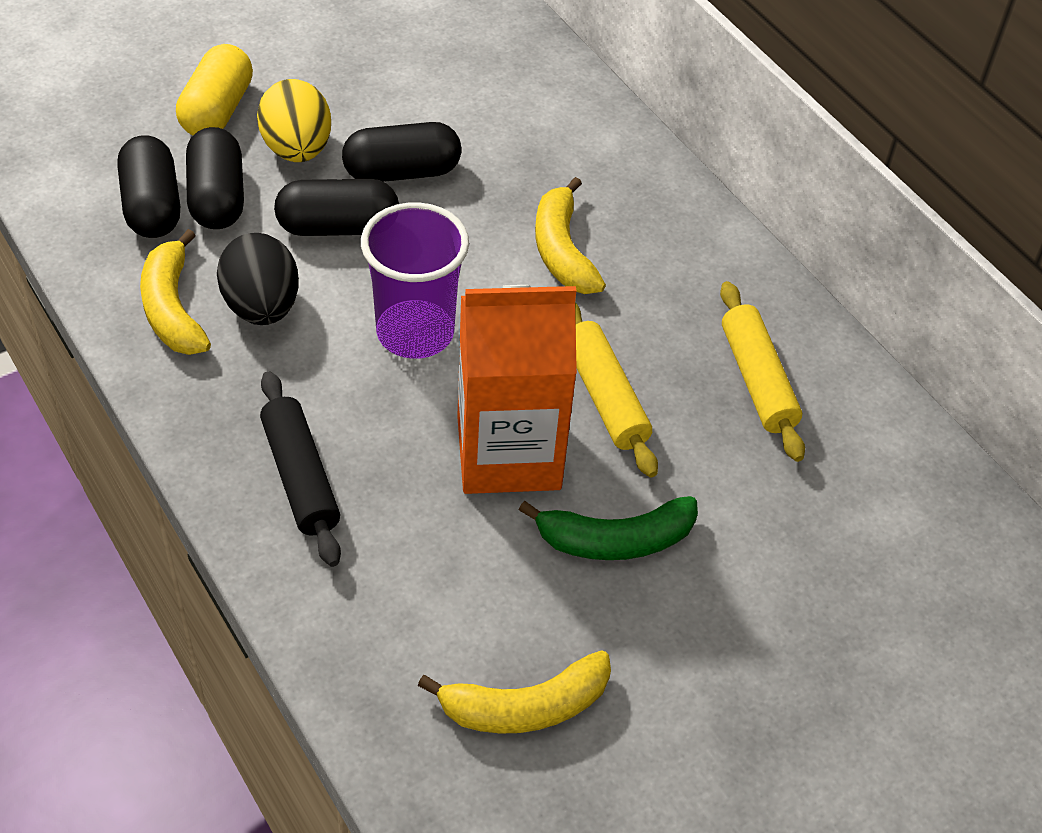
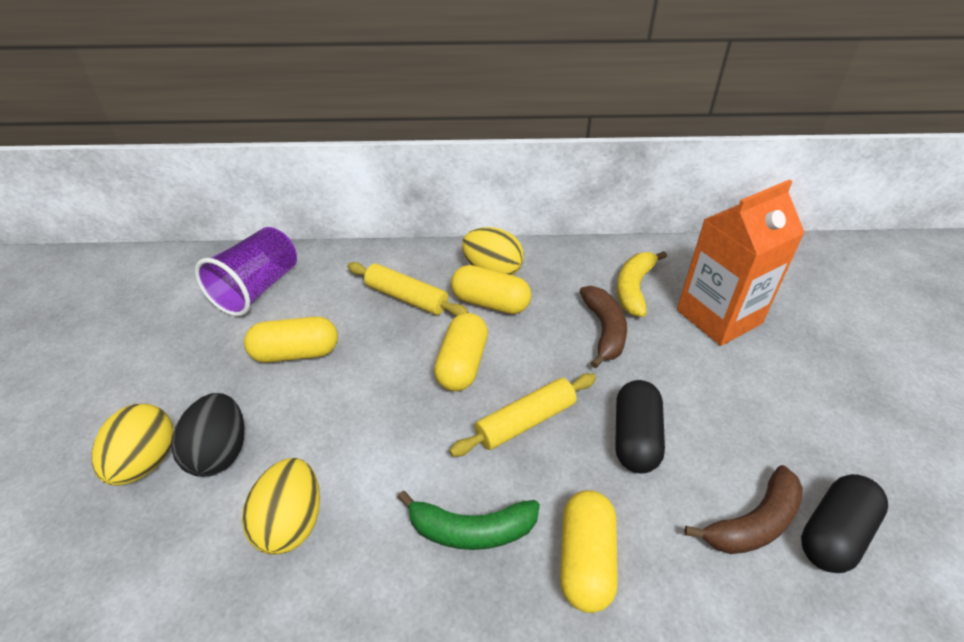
black capsule: [117,135,180,238] [186,127,244,229] [274,179,399,236] [342,122,461,182] = 4 -> [615,380,665,474] [801,474,888,573] = 2
black rolling pin: [260,371,341,567] = 1 -> none = 0
brown banana: none = 0 -> [580,286,627,368] [685,465,803,554] = 2
yellow banana: [140,229,211,355] [418,650,611,734] [535,177,606,294] = 3 -> [617,251,667,317] = 1
yellow capsule: [176,44,253,136] = 1 -> [244,317,338,363] [434,313,488,391] [451,265,531,314] [560,490,618,613] = 4
yellow egg: [257,79,331,162] = 1 -> [92,404,173,486] [242,458,320,555] [462,227,524,275] = 3

